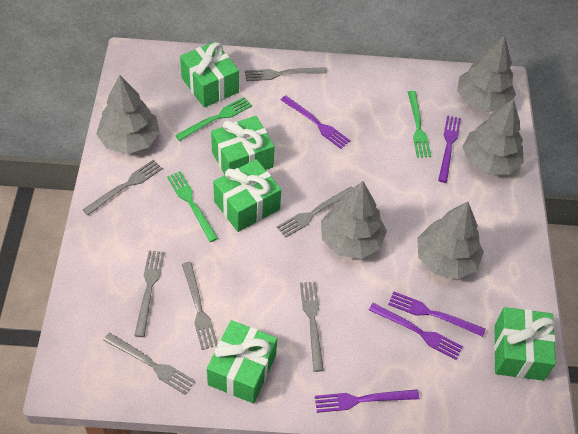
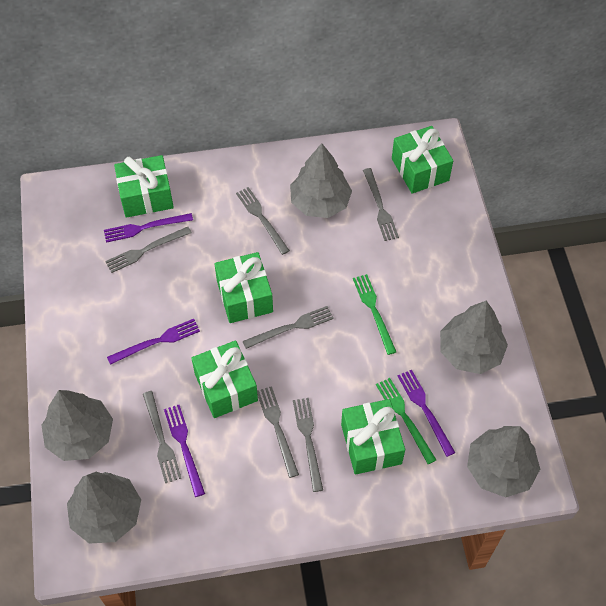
green fork: [167,171,218,242] [175,97,252,141] [408,91,431,158] = 3 -> [353,274,396,355] [376,378,436,464] = 2
purple fork: [281,95,351,149] [315,389,419,413] [369,303,463,360] [388,291,486,337] [438,115,461,183] = 5 -> [104,213,193,243] [107,319,200,365] [164,405,205,497] [398,370,455,457] = 4

